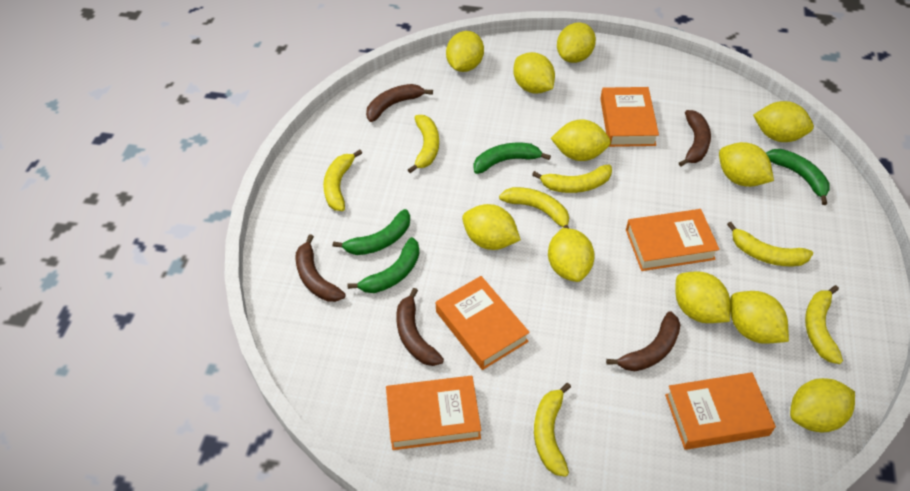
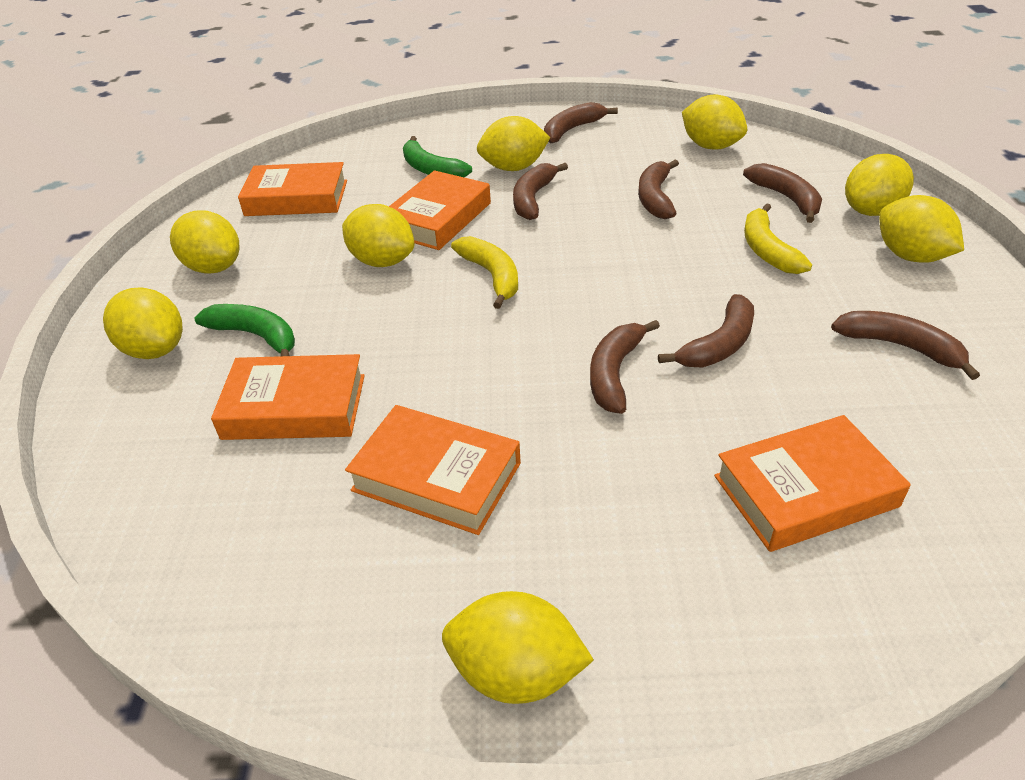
brown banana: [295,234,346,302] [366,84,433,122] [396,288,444,366] [606,311,680,371] [679,110,711,167] = 5 -> [513,163,568,220] [544,102,618,143] [590,320,660,414] [638,159,679,219] [658,294,754,367] [743,163,822,223] [831,311,980,380] = 7
green banana: [333,209,410,255] [347,237,420,293] [474,143,551,174] [766,149,830,205] = 4 -> [195,304,295,356] [403,136,472,178] = 2
yellow banana: [323,149,362,211] [408,115,439,173] [499,187,569,228] [532,165,612,193] [534,383,571,477] [727,222,813,266] [805,285,843,364] = 7 -> [451,236,518,309] [744,203,812,274] = 2
yellow lemon: [446,31,484,72] [462,204,521,250] [513,52,555,94] [548,228,595,282] [551,120,611,161] [557,22,596,63] [675,272,730,323] [719,142,774,187] [730,291,789,344] [753,101,814,142] [790,378,855,432] = 11 -> [103,287,183,359] [170,210,239,274] [342,204,414,267] [442,591,594,704] [477,116,551,171] [682,94,747,150] [845,154,914,216] [879,195,964,263] = 8

